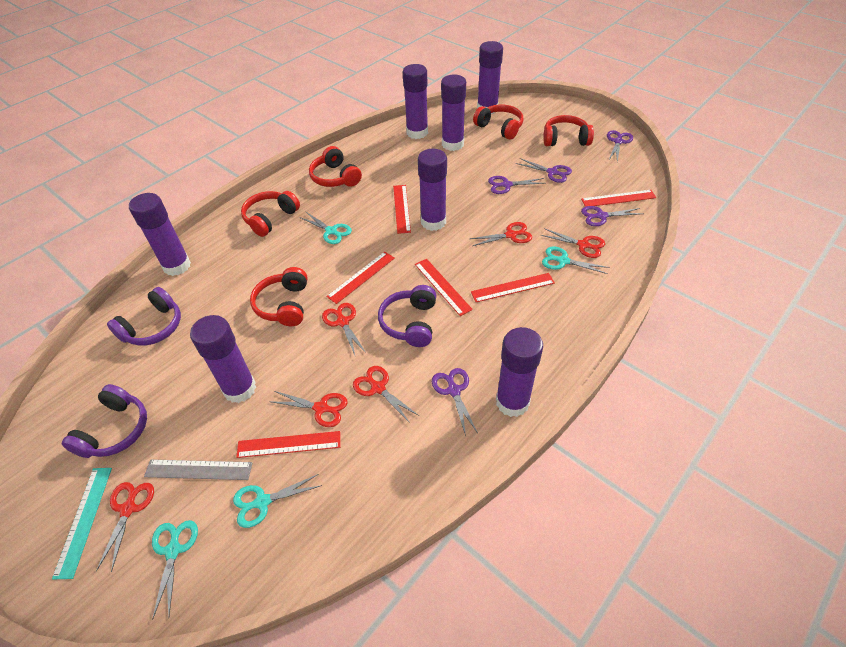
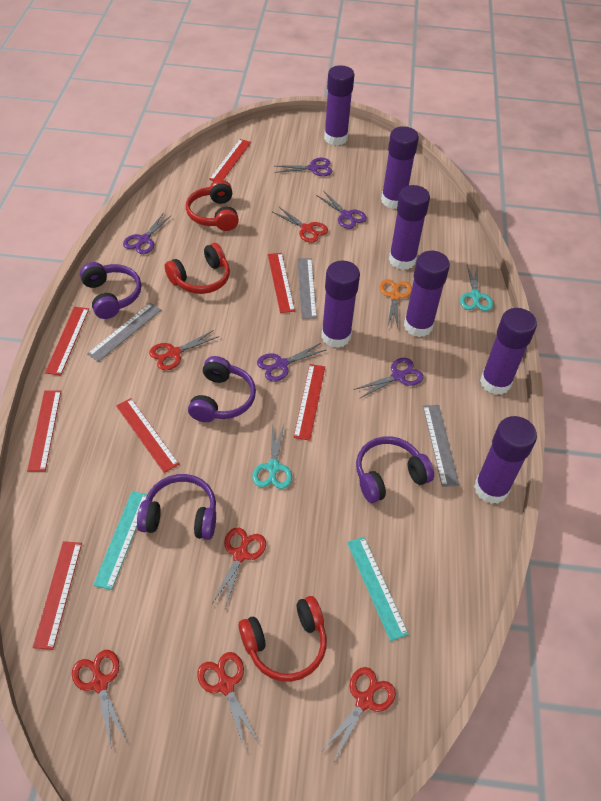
grey ruler: [144,459,253,480] = 1 -> [87,303,161,362] [297,258,317,319] [423,405,459,487] = 3
orange scissors: none = 0 -> [379,279,412,328] = 1
purple headphones: [62,384,147,458] [107,287,181,346] [378,285,436,347] = 3 -> [80,262,141,319] [137,474,216,540] [188,356,256,422] [356,436,434,503] = 4
red headphones: [241,191,300,237] [250,267,307,326] [309,146,362,187] [473,104,523,140] [543,115,594,146] = 5 -> [165,243,230,294] [186,180,239,231] [238,596,327,682] = 3
red ruler: [236,431,341,458] [326,252,395,304] [393,185,411,234] [415,259,473,316] [471,273,555,302] [581,190,656,207] = 6 -> [27,390,61,472] [33,541,82,650] [45,307,89,376] [116,398,179,473] [209,139,251,181] [268,253,295,313] [293,364,325,441] = 7
turquoise ruler: [52,468,112,579] = 1 -> [93,491,148,590] [347,537,409,641] = 2
turquoise scissors: [152,520,198,620] [233,474,322,528] [299,211,352,244] [542,247,609,274] = 4 -> [252,422,292,489] [460,264,493,311] = 2

